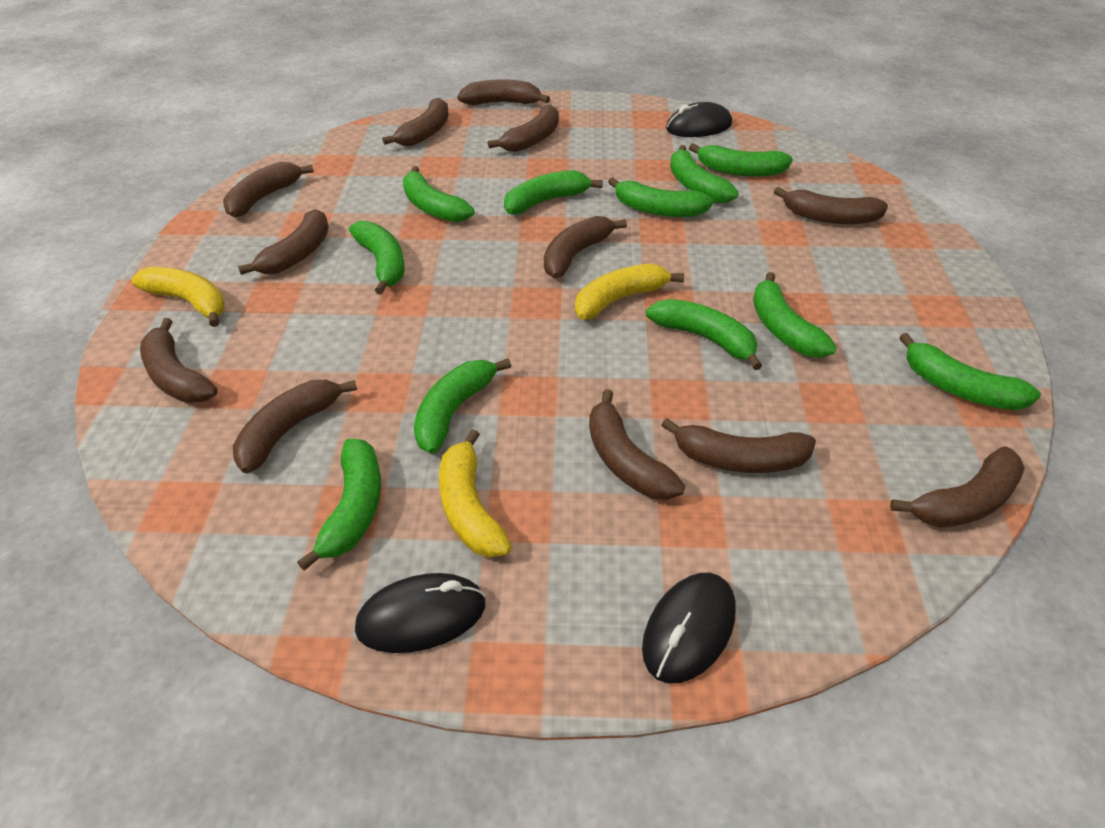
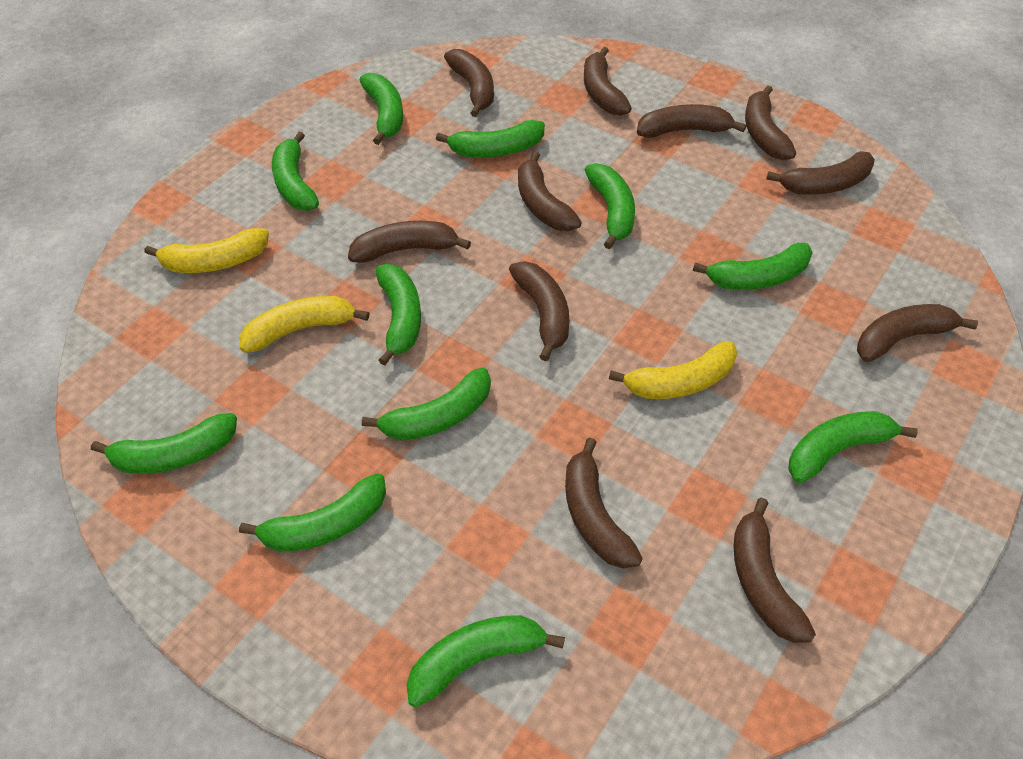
black mouse: [355,573,486,653] [642,573,736,683] [666,102,732,137] = 3 -> none = 0
brown banana: [140,318,218,403] [223,162,314,218] [233,380,357,473] [238,209,329,275] [382,98,449,146] [458,79,550,105] [488,105,559,152] [544,216,627,278] [589,389,685,500] [661,418,816,473] [774,187,888,224] [890,446,1025,527] = 12 -> [348,221,471,263] [444,49,494,117] [509,262,569,361] [518,151,582,231] [565,437,643,568] [584,47,632,116] [637,104,746,138] [734,497,816,643] [745,86,796,160] [766,151,875,195] [857,304,978,362] = 11

